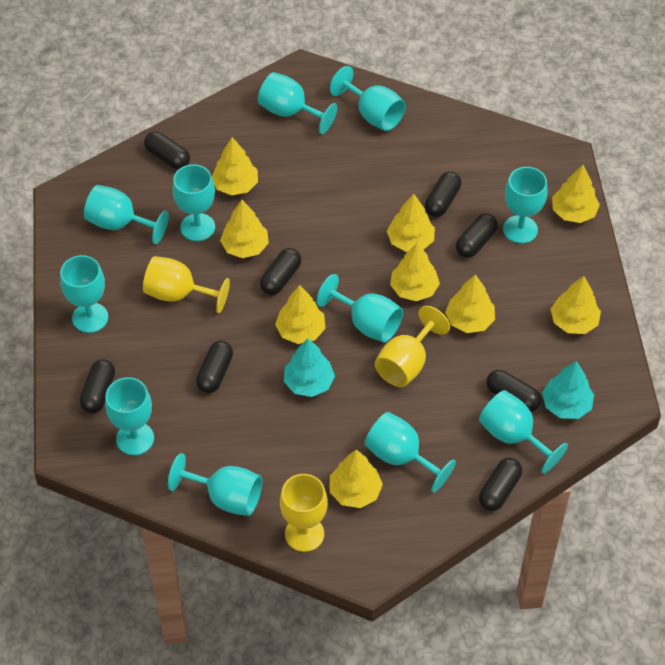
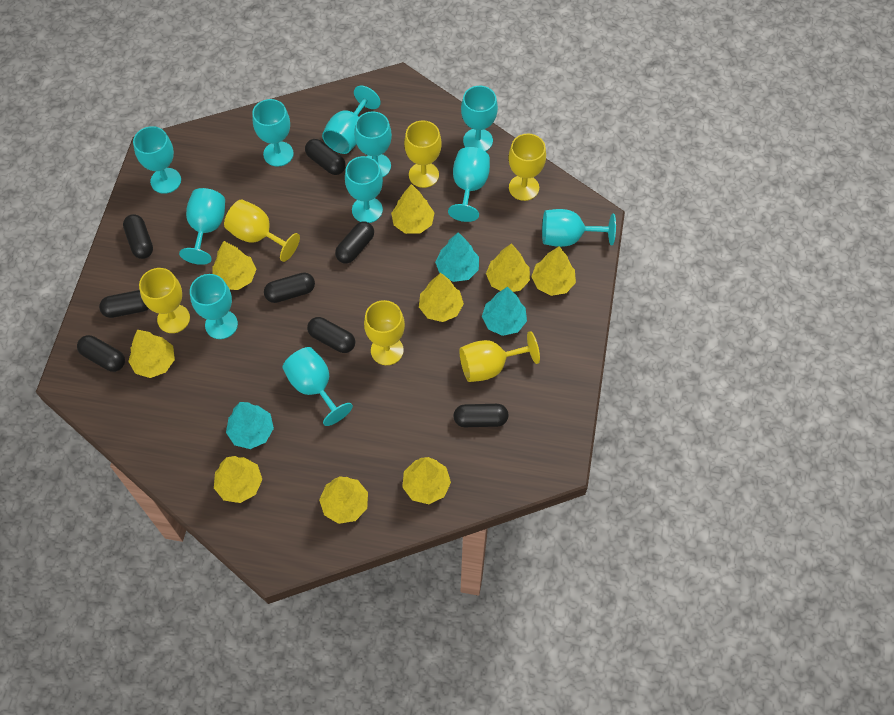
turquoise tree: [284,338,335,397] [542,361,594,419] = 2 -> [226,402,274,449] [435,232,479,282] [482,287,527,336] = 3
yellow goblet: [143,256,230,313] [280,474,328,552] [375,306,450,387] = 3 -> [139,268,190,333] [224,200,300,262] [364,300,405,365] [404,120,442,188] [459,331,540,382] [508,134,546,201] = 6

